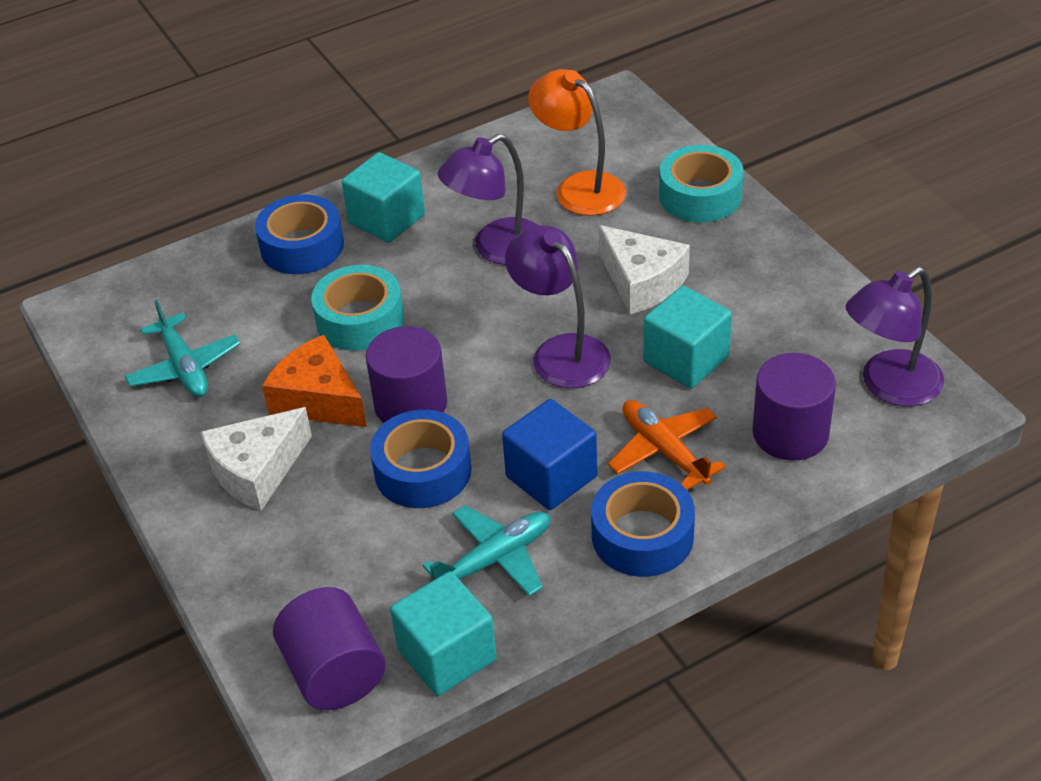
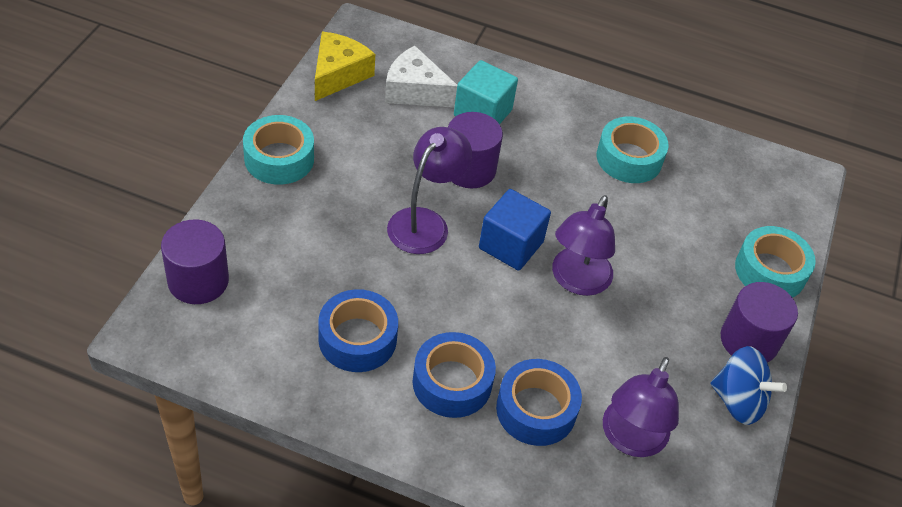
blue spinning top: none = 0 -> [710,346,787,425] = 1
orange cheese: [262,335,367,427] = 1 -> none = 0
orange lamp: [528,69,626,216] = 1 -> none = 0
orange plane: [608,400,726,490] = 1 -> none = 0
turquoise cube: [342,152,425,243] [390,571,497,696] [644,286,732,388] = 3 -> [454,60,518,124] = 1
turquoise plane: [125,300,240,397] [423,505,550,596] = 2 -> none = 0
turquoise tape: [311,265,404,351] [659,145,744,222] = 2 -> [243,115,314,185] [597,117,668,183] [735,226,816,298] = 3
white cheese: [201,407,312,511] [599,225,690,314] = 2 -> [385,46,457,108] = 1
yellow cheese: none = 0 -> [315,32,375,101] = 1

